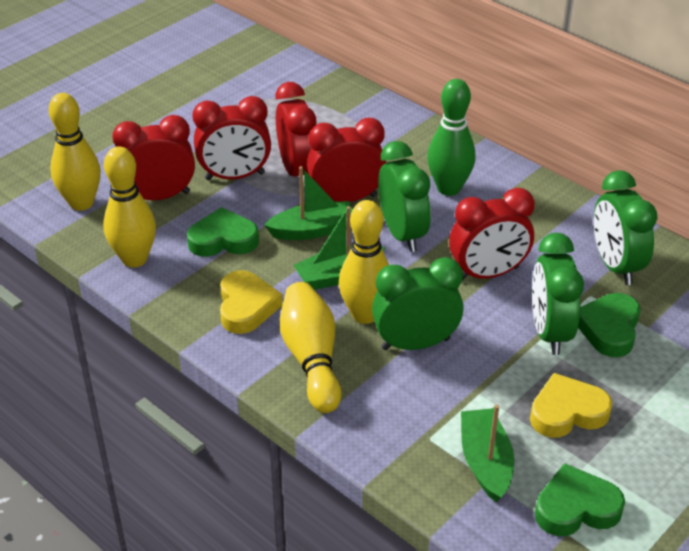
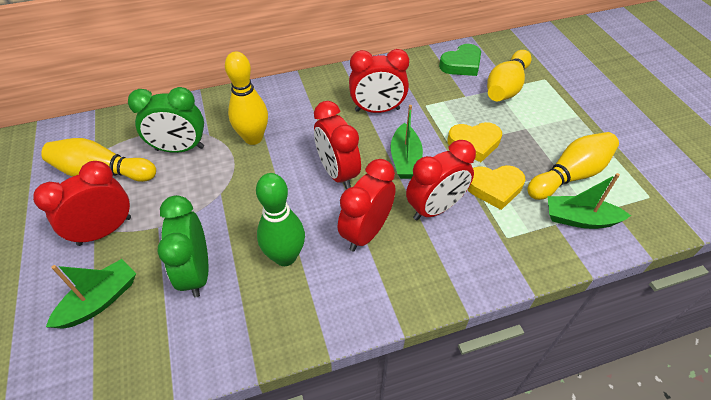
green clock: [372,257,464,350] [378,141,431,252] [532,233,584,355] [594,170,657,285] = 4 -> [128,87,204,153] [157,195,208,298] = 2
green heart: [187,207,259,257] [535,463,625,536] [578,293,640,357] = 3 -> [439,44,481,76] = 1

